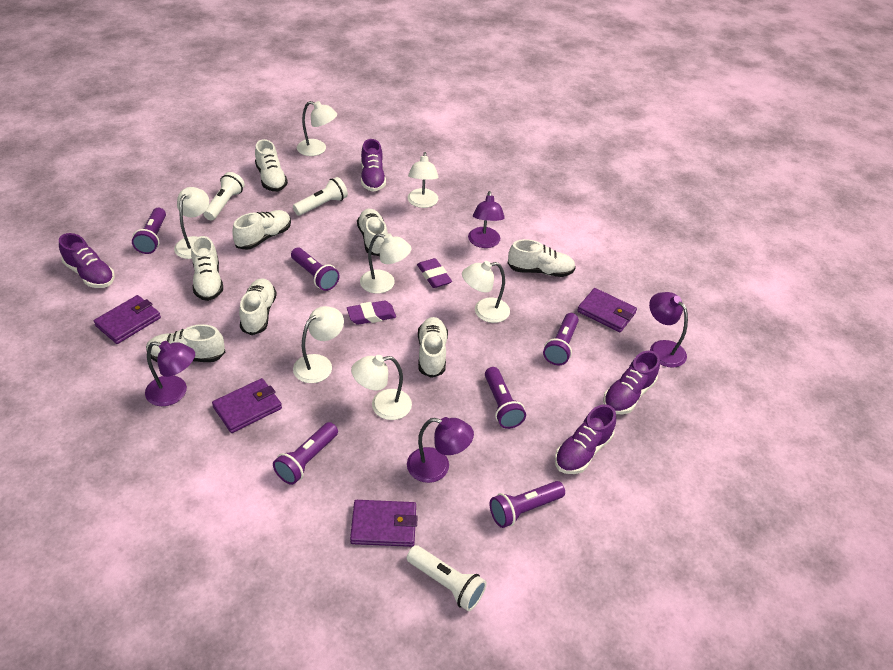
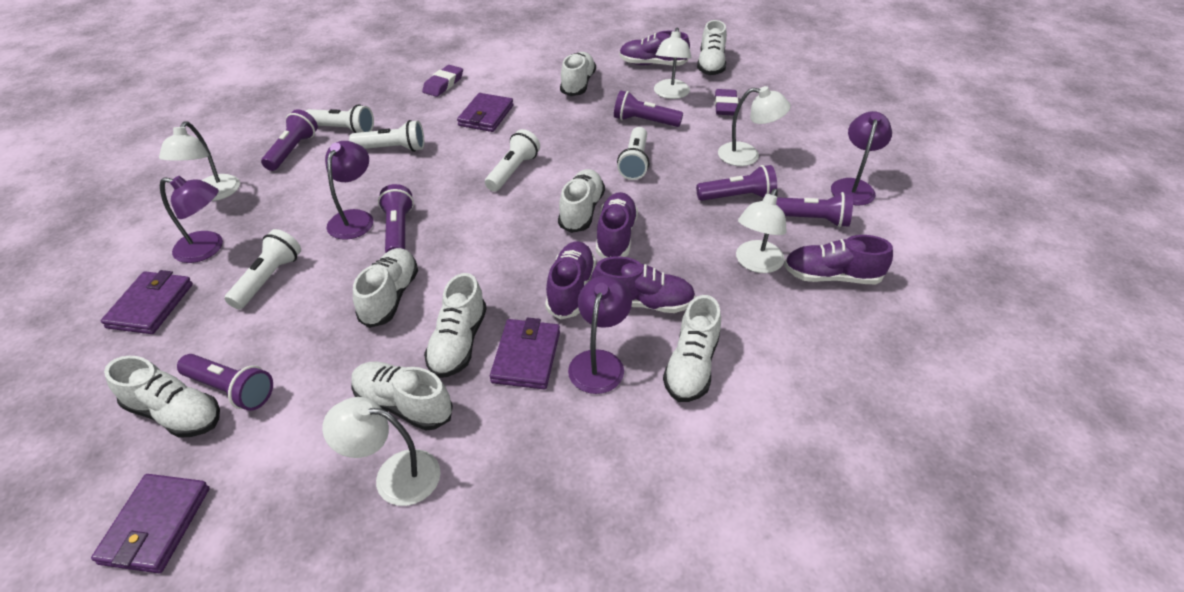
purple shoe: [59,233,115,288] [361,139,386,192] [555,404,616,474] [603,351,660,414] = 4 -> [545,241,596,319] [591,256,696,313] [596,192,638,258] [619,31,690,66] [784,235,893,284] = 5
white flashlight: [203,172,245,221] [293,177,348,216] [407,545,487,611] = 3 -> [225,229,301,309] [305,104,374,133] [349,120,424,152] [485,129,540,192] [617,127,649,180] = 5
white lamp: [174,187,209,259] [293,306,344,383] [297,101,337,156] [351,355,412,420] [360,233,411,294] [408,152,439,208] [462,261,510,323] = 7 -> [159,121,240,201] [322,397,440,506] [654,27,692,99] [718,86,791,166] [736,189,787,273] = 5

